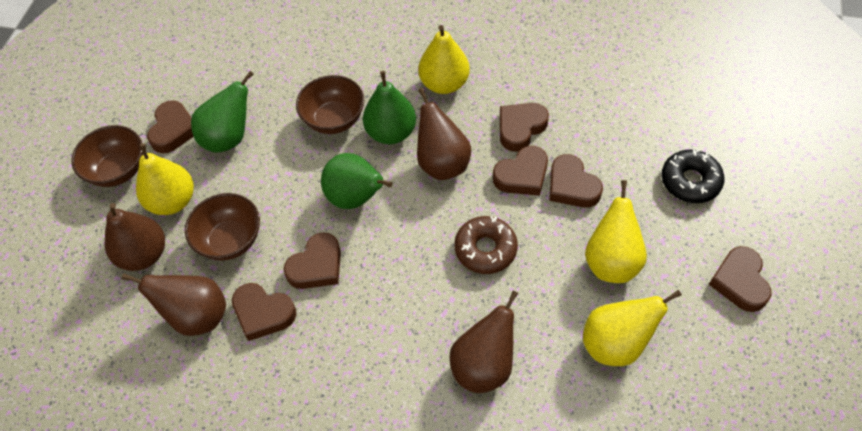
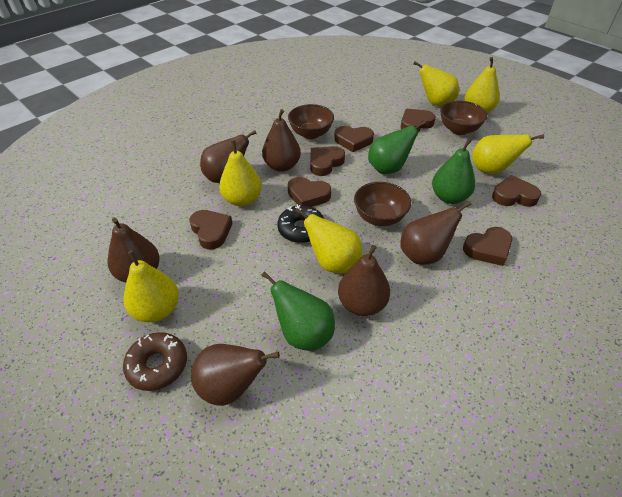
brown pear: [105,203,165,271] [122,274,226,336] [417,88,471,180] [449,291,518,393] = 4 -> [108,218,159,282] [191,344,280,406] [200,130,257,183] [262,109,301,172] [338,245,390,316] [400,201,471,265] = 6
yellow pear: [136,143,194,215] [418,25,470,94] [583,290,682,366] [585,180,647,283] = 4 -> [124,250,179,322] [219,140,262,206] [295,208,362,273] [413,61,459,106] [464,57,500,113] [472,134,544,174] = 6

